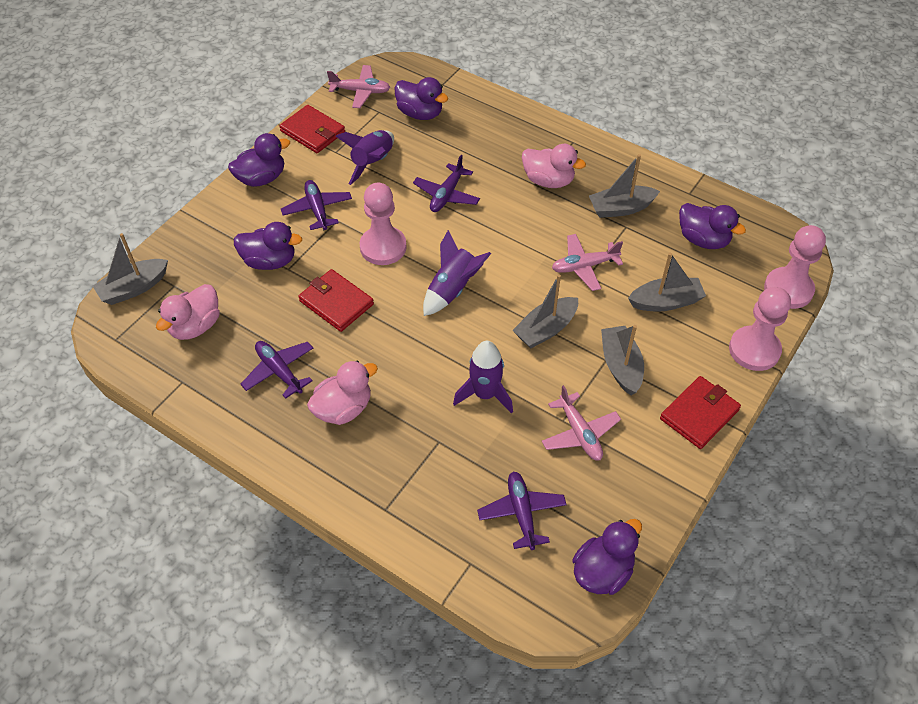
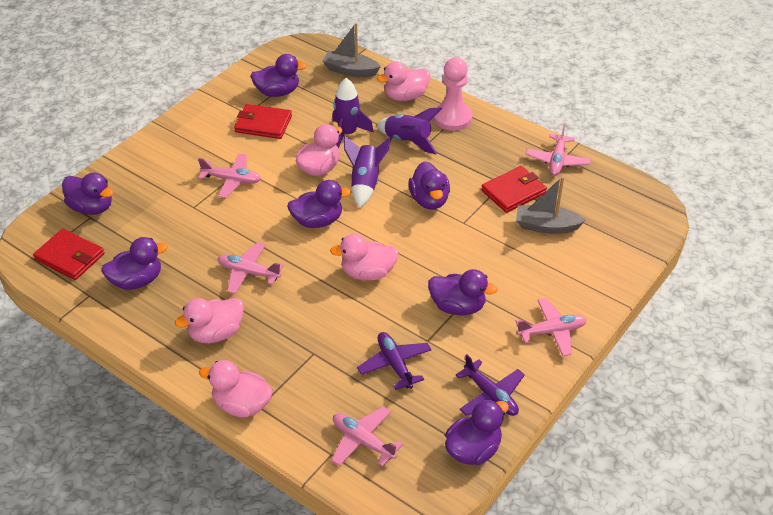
grey boat: [93,233,168,305] [512,274,578,348] [589,154,660,218] [601,325,644,395] [628,253,706,312] = 5 -> [322,23,381,77] [516,176,586,234] = 2
pink duck: [156,284,220,340] [307,361,378,425] [522,144,586,188] = 3 -> [175,298,244,343] [199,360,273,417] [296,124,343,176] [330,234,399,281] [377,62,430,101] = 5
pink pawn: [360,183,407,265] [729,287,791,371] [764,225,826,309] = 3 -> [433,58,473,131] = 1
pink plane: [327,65,391,108] [542,385,621,461] [552,234,623,291] = 3 -> [198,154,261,198] [217,242,284,294] [331,406,403,467] [515,298,587,356] [526,124,591,176] = 5
purple duck: [228,133,290,187] [234,222,302,270] [394,77,448,120] [572,519,642,595] [679,203,746,249] = 5 -> [62,173,114,215] [101,237,168,290] [250,54,307,97] [287,180,352,228] [408,161,450,209] [428,269,498,315] [445,399,509,465] = 7
purple plane: [241,341,313,399] [281,180,352,230] [413,155,480,212] [477,472,567,550] = 4 -> [357,332,432,390] [456,354,525,416] = 2

